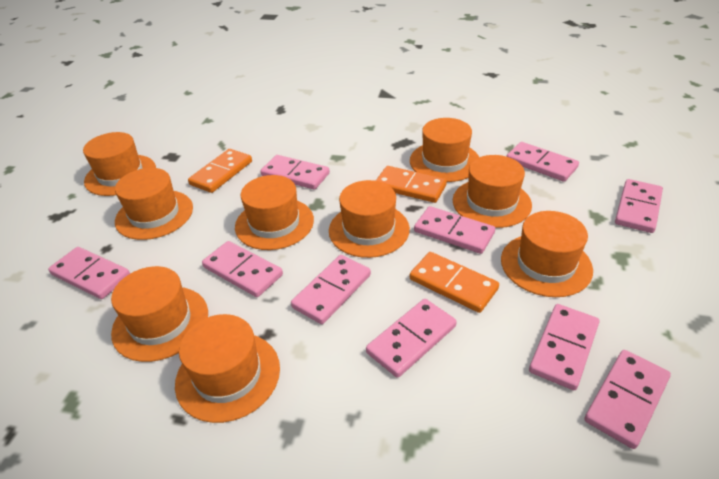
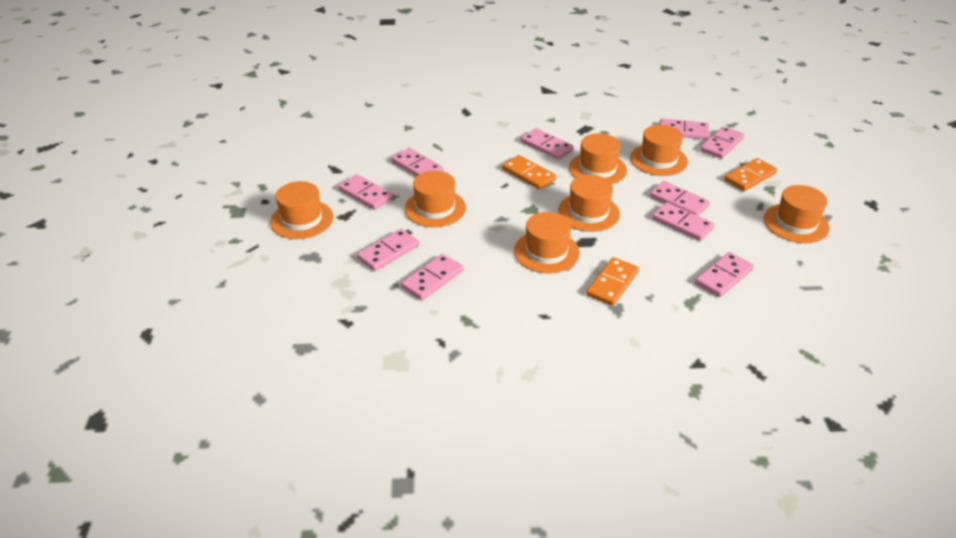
orange hat: [83,132,156,196] [111,266,208,362] [115,168,193,240] [175,314,280,423] [235,175,314,250] [329,180,410,258] [410,118,479,182] [453,155,532,228] [501,211,593,297] = 9 -> [270,181,333,239] [405,171,466,227] [514,212,580,274] [558,175,620,232] [569,133,627,184] [630,125,688,176] [764,185,829,243] = 7

